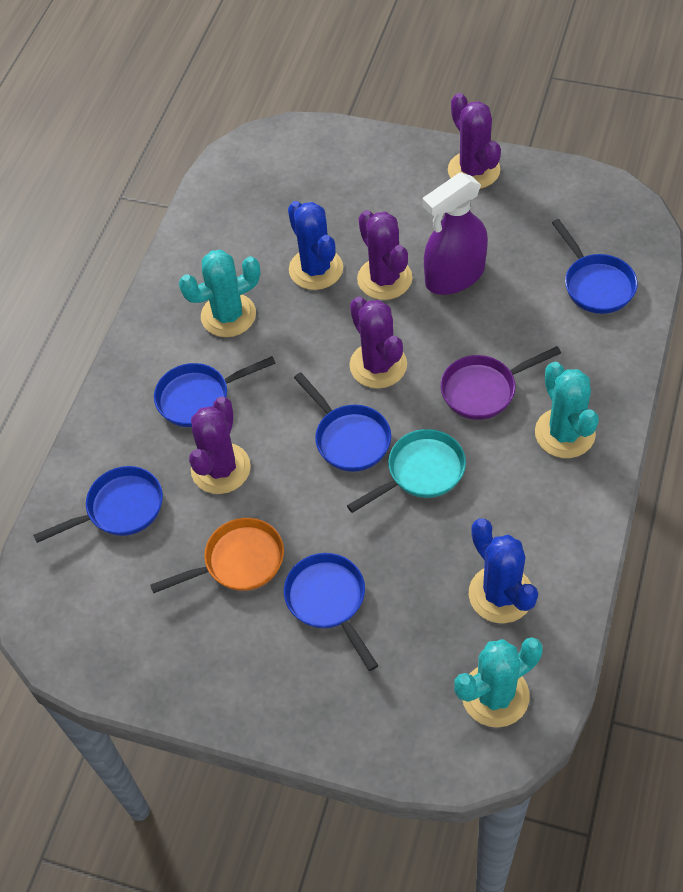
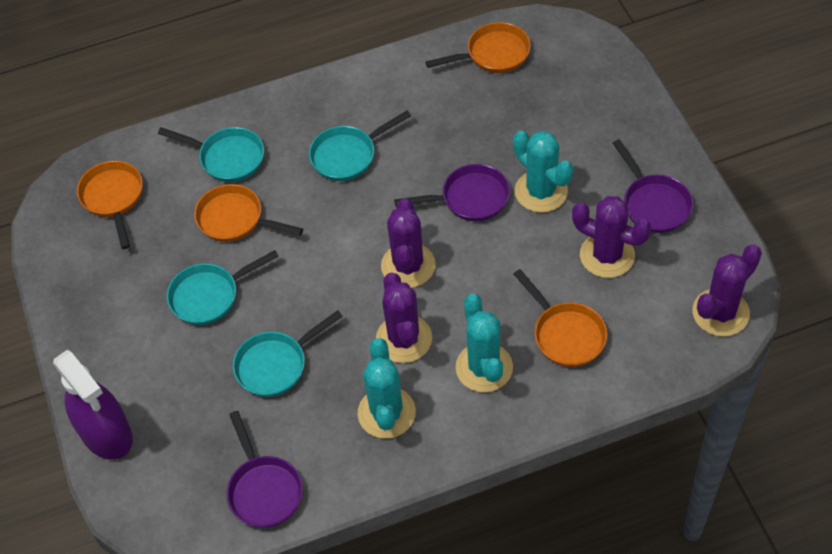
blue cactus: [288,201,343,290] [469,519,538,623] = 2 -> none = 0
blue pan: [33,466,163,543] [154,356,276,427] [284,553,378,671] [294,372,391,472] [552,219,638,314] = 5 -> none = 0
orange pan: [150,518,284,593] = 1 -> [77,161,143,249] [194,184,303,242] [426,22,531,73] [514,269,607,367] = 4
purple pan: [440,346,561,420] = 1 -> [226,411,303,528] [394,164,510,221] [613,139,693,233] = 3
turquoise pan: [347,429,466,513] = 1 -> [158,127,264,182] [167,250,279,325] [233,310,343,397] [309,111,411,181] = 4

